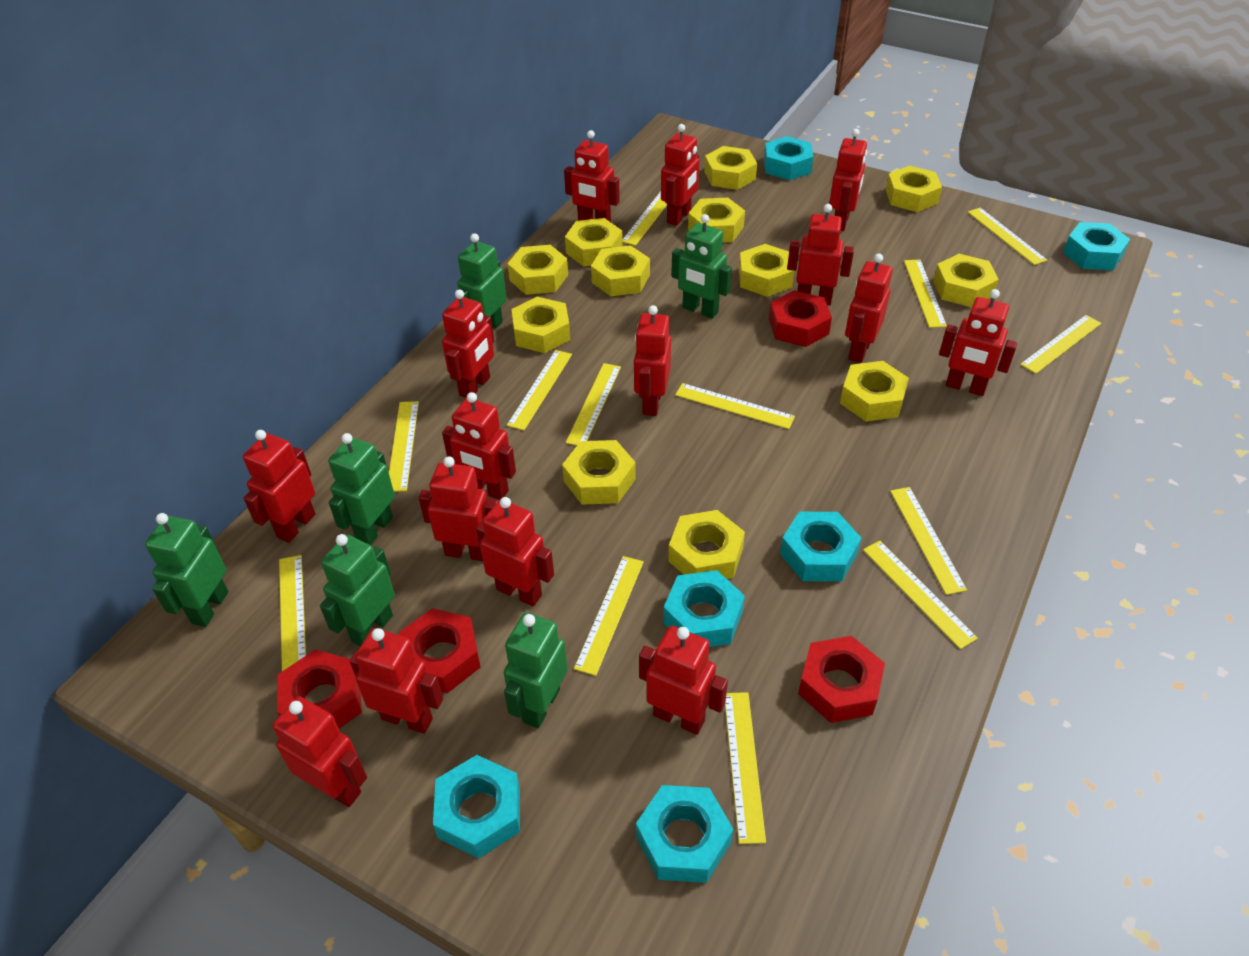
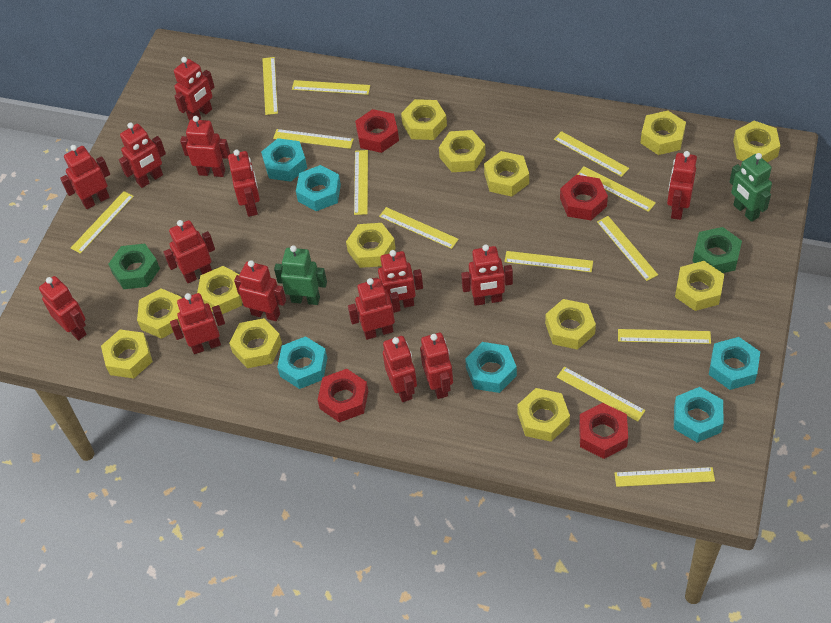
green nut: none = 0 -> [108,244,160,289] [692,227,742,273] = 2
green robot: [145,513,228,627] [320,534,395,647] [328,433,395,545] [457,233,507,328] [504,613,568,728] [671,214,732,319] = 6 -> [274,245,327,305] [730,153,772,222] = 2
yellow nut: [507,245,568,295] [512,297,570,353] [562,440,636,504] [565,218,623,267] [591,245,650,296] [668,510,745,579] [688,198,745,243] [704,146,757,190] [739,244,794,297] [840,361,909,422] [886,166,942,212] [933,254,999,307] = 12 -> [101,329,153,379] [137,288,182,339] [197,266,242,314] [229,318,282,368] [346,223,396,268] [401,99,447,140] [439,130,485,172] [484,151,529,197] [518,388,570,442] [545,299,596,350] [640,110,686,155] [675,261,724,311] [733,121,780,162] = 13

